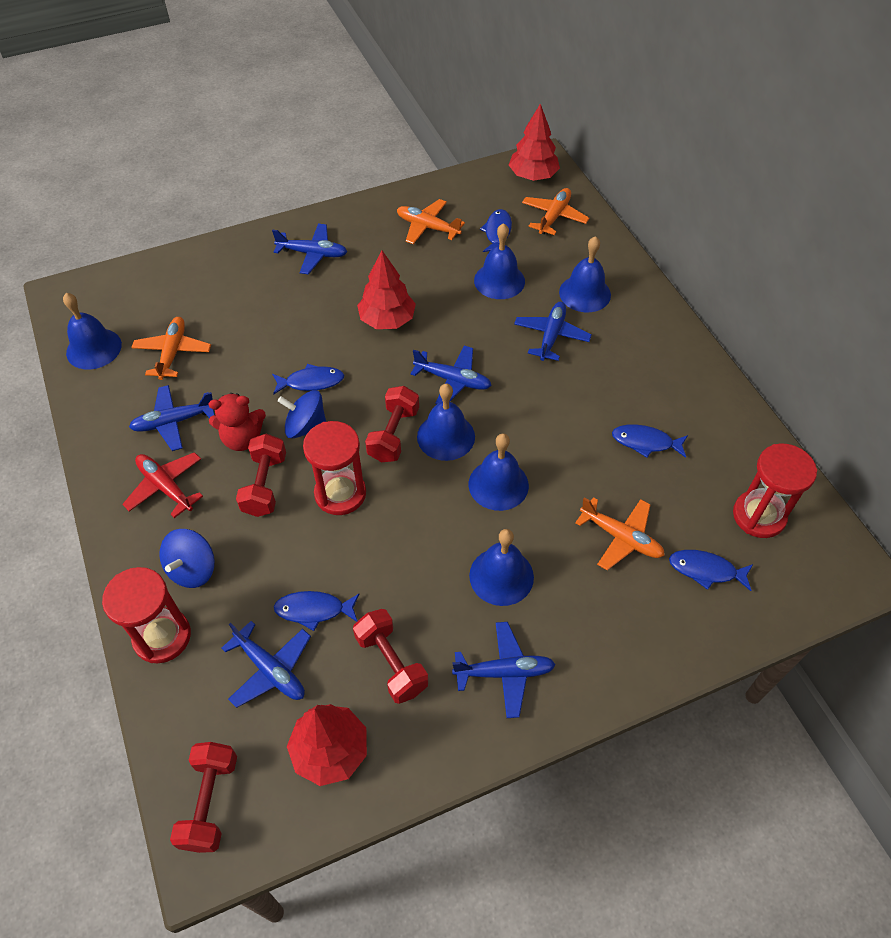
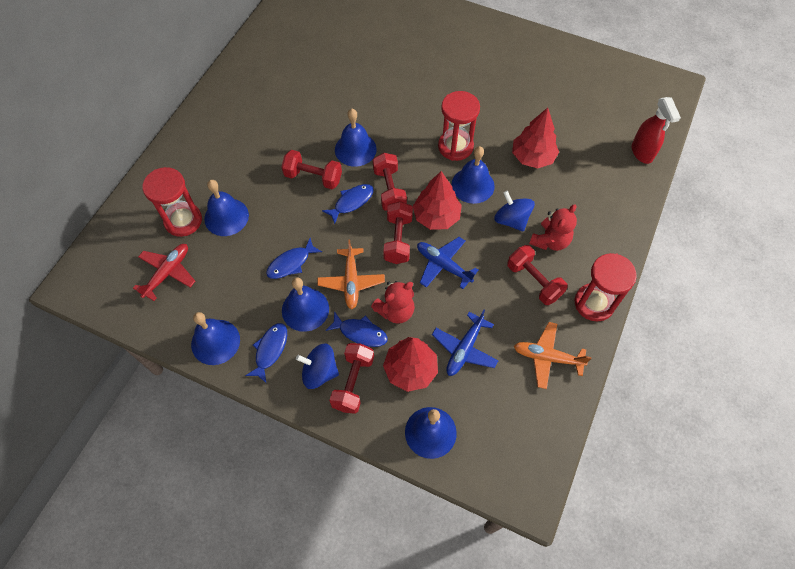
blue fish: [272,364,344,395] [274,591,359,631] [480,209,512,252] [612,424,688,458] [669,550,753,591] = 5 -> [245,323,287,384] [266,238,322,279] [322,184,374,224] [325,311,388,347] = 4
blue plane: [129,385,215,451] [222,621,311,708] [272,224,347,274] [411,346,492,404] [452,622,556,718] [514,302,592,361] = 6 -> [417,237,479,289] [432,310,498,376] = 2
orange plane: [131,317,211,380] [397,199,465,244] [522,188,589,235] [575,497,665,570] = 4 -> [317,239,385,309] [514,322,592,389] = 2
red dumbbell: [170,742,237,853] [236,434,286,517] [353,609,428,704] [365,386,419,462] = 4 -> [281,150,342,189] [329,343,374,414] [373,153,407,211] [383,201,413,264] [507,245,568,305] = 5
red spray bottle: none = 0 -> [632,97,681,164] = 1
red teddy bear: [209,393,266,451] = 1 -> [371,281,415,324] [529,204,577,251] = 2

